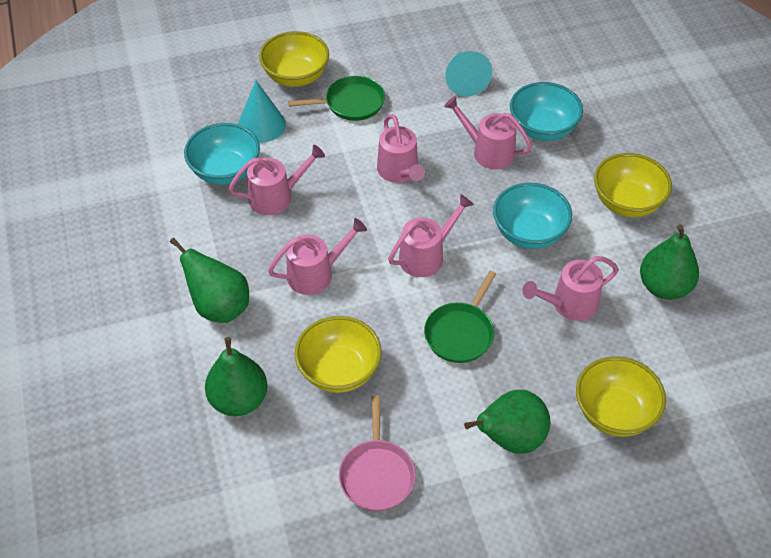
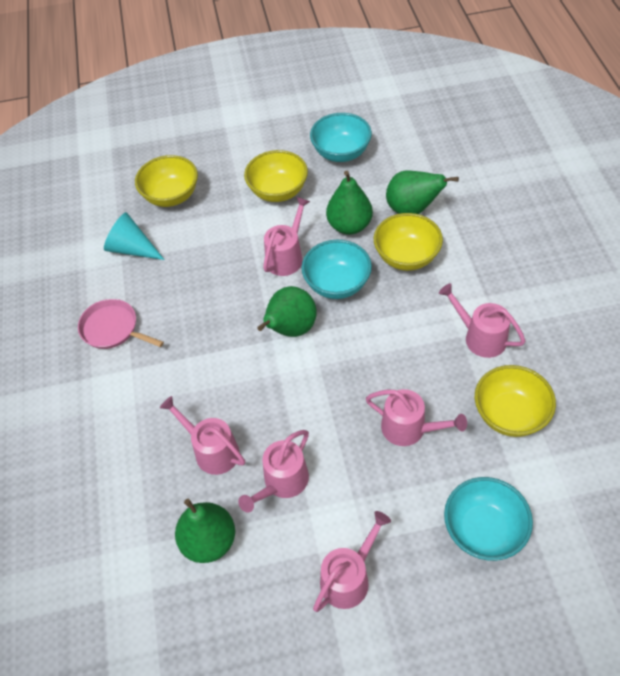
green pan: [288,76,385,121] [424,271,496,363] = 2 -> none = 0
turquoise cone: [238,81,286,143] [445,51,492,97] = 2 -> [104,212,165,260] = 1

